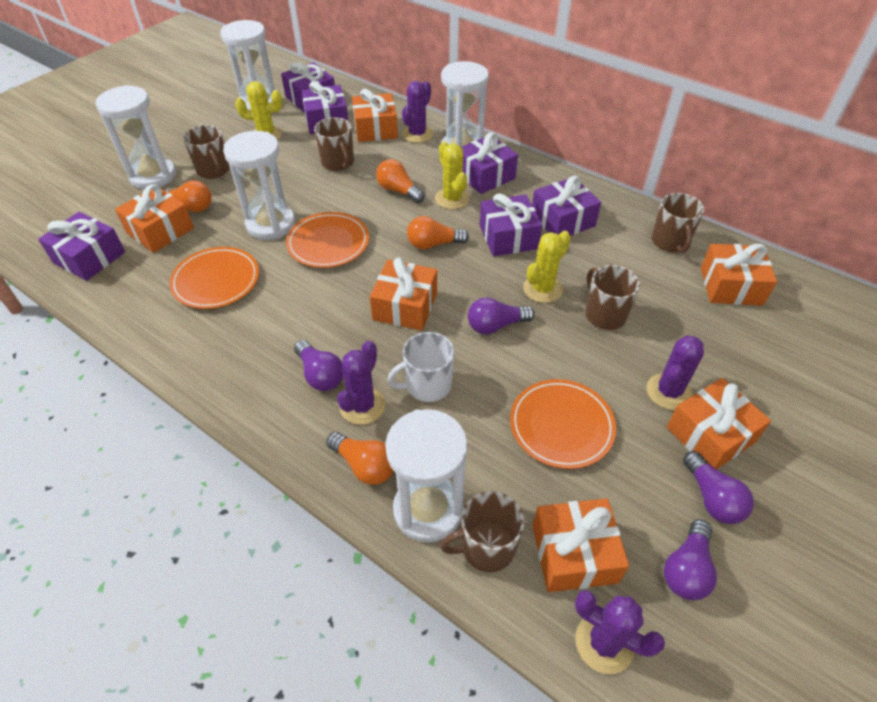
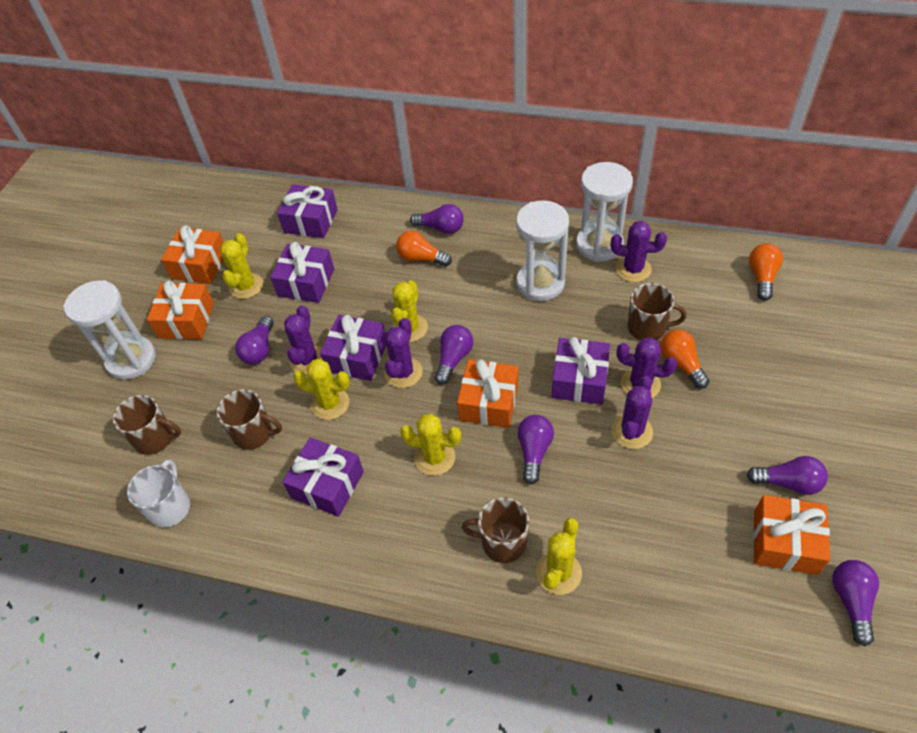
brown mug: [183,125,230,179] [314,117,354,171] [440,491,524,572] [585,265,640,330] [652,193,704,253] = 5 -> [113,395,181,455] [217,389,282,450] [461,498,529,563] [628,283,687,340] = 4
orange gift: [115,184,194,253] [352,89,398,142] [370,258,437,331] [532,498,629,592] [667,378,771,469] [701,244,777,306] = 6 -> [147,280,214,339] [161,225,224,284] [457,359,518,428] [753,495,830,575] = 4
orange light bulb: [164,180,211,212] [326,432,394,485] [376,159,425,203] [407,216,469,249] = 4 -> [396,231,452,267] [660,329,709,389] [749,243,783,301] = 3
orange plate: [169,247,259,309] [286,212,369,268] [510,379,616,469] = 3 -> none = 0
purple cactus: [337,340,385,425] [402,81,433,143] [575,590,665,674] [646,335,704,410] = 4 -> [284,305,322,375] [385,318,423,388] [611,221,667,282] [611,376,653,449] [617,337,677,398] = 5
purple gift: [38,212,125,281] [281,62,335,113] [301,81,348,134] [462,132,518,194] [480,193,542,257] [532,176,601,236] = 6 -> [270,242,334,303] [277,184,338,238] [283,438,364,517] [320,315,386,381] [552,337,610,405] = 5
purple light bulb: [294,340,343,391] [468,298,535,334] [664,519,717,600] [683,451,754,524] = 4 -> [235,316,274,364] [410,204,464,234] [435,325,473,385] [517,415,554,484] [747,456,828,495] [832,560,879,646] = 6
white hourglass: [96,85,176,189] [220,20,275,110] [223,131,295,240] [385,409,468,542] [441,61,489,147] = 5 -> [63,280,156,380] [516,200,569,301] [576,162,633,262] = 3
yellow cactus: [235,81,282,140] [435,141,469,209] [523,231,571,303] = 3 -> [221,233,263,299] [293,359,350,420] [391,280,428,342] [400,414,461,476] [536,518,582,595] = 5

